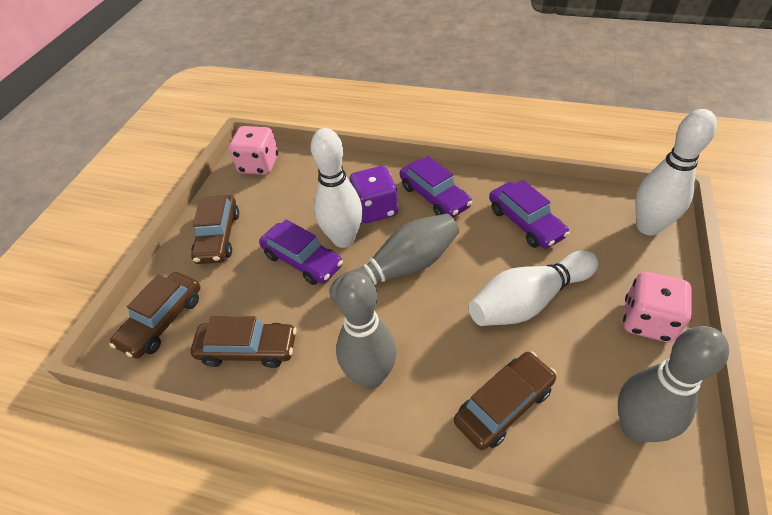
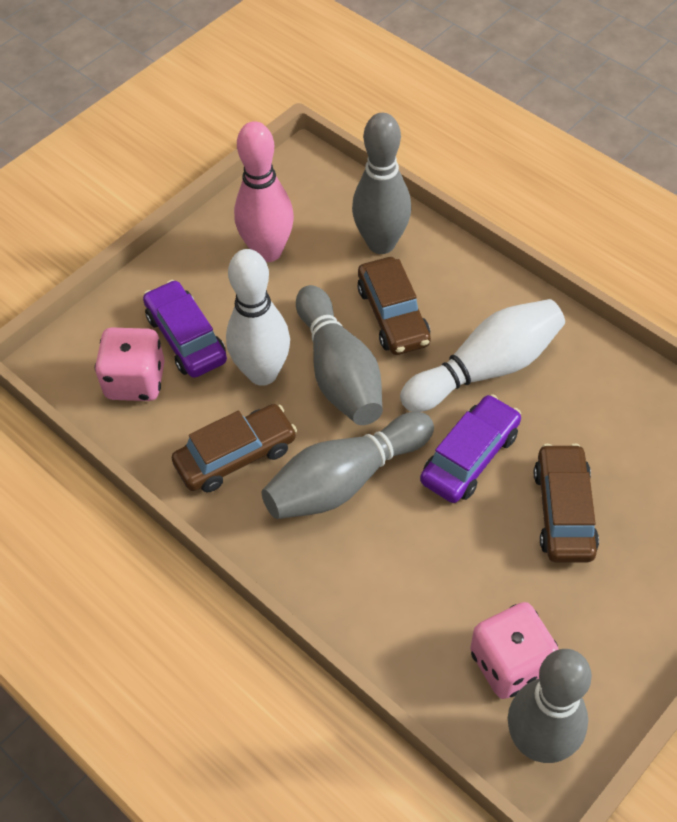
brown car: [110,272,200,358] [190,316,297,368] [191,195,239,264] [454,352,557,450] = 4 -> [172,404,297,493] [357,257,431,355] [534,443,599,563] = 3
grey bowling pin: [329,214,459,303] [336,272,397,389] [618,326,729,442] = 3 -> [261,412,434,519] [296,285,383,425] [352,113,411,254] [508,649,592,763] = 4
pink bowling pin: none = 0 -> [234,121,294,262] = 1
purple car: [259,219,343,285] [400,156,472,218] [489,180,570,249] = 3 -> [143,280,227,378] [420,394,521,503] = 2
purple dice: [349,166,398,223] = 1 -> none = 0
white bowling pin: [311,128,363,248] [469,251,598,326] [635,109,717,235] = 3 -> [226,249,290,386] [400,299,565,412] = 2

